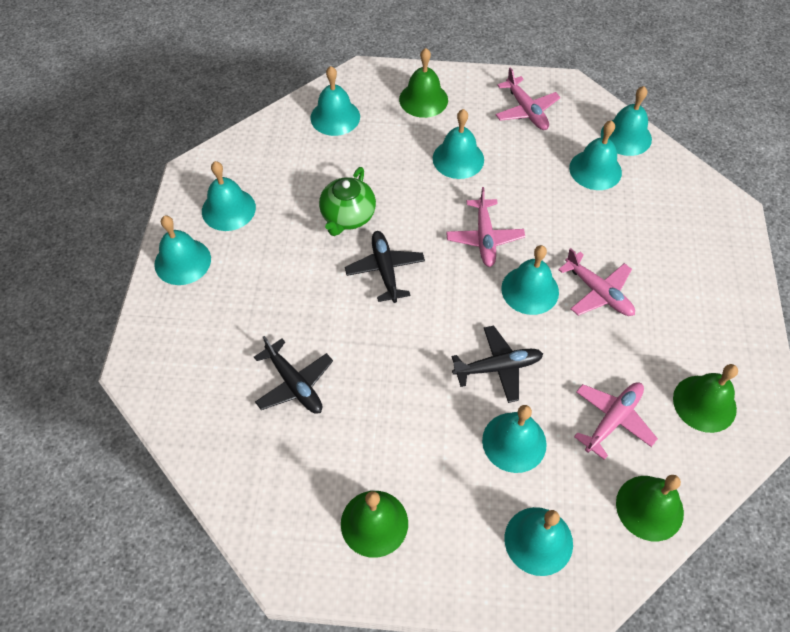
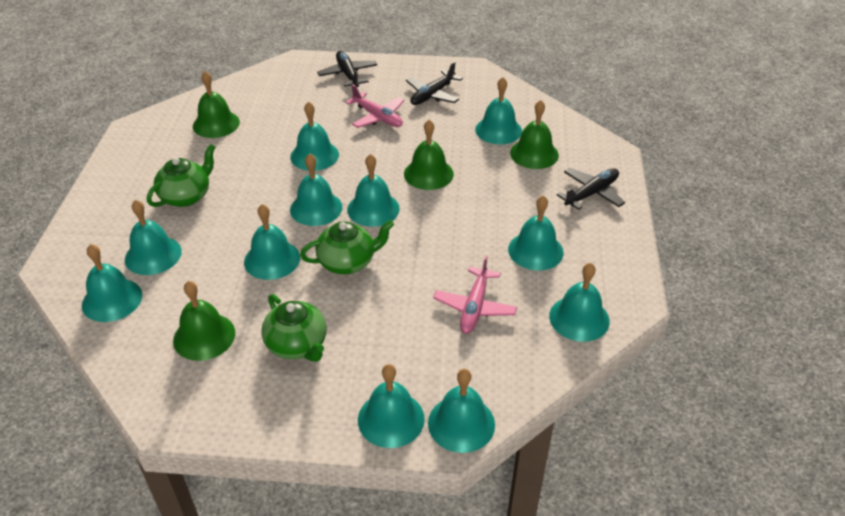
green teapot: [319,167,376,236] = 1 -> [147,144,215,207] [261,294,326,362] [300,220,394,274] = 3
pink plane: [446,187,525,267] [496,67,560,130] [558,248,635,316] [574,382,658,460] = 4 -> [345,84,404,128] [433,255,517,334] = 2
turquoise bell: [154,216,211,285] [202,161,256,231] [310,66,360,136] [433,109,484,179] [482,405,547,473] [501,245,559,315] [504,507,573,576] [569,120,622,190] [601,86,652,156] = 9 -> [82,244,142,322] [125,200,182,275] [244,204,300,280] [290,101,339,171] [290,153,342,226] [347,154,400,227] [358,364,425,448] [428,369,495,453] [475,77,522,144] [508,195,564,271] [549,263,610,342] = 11

